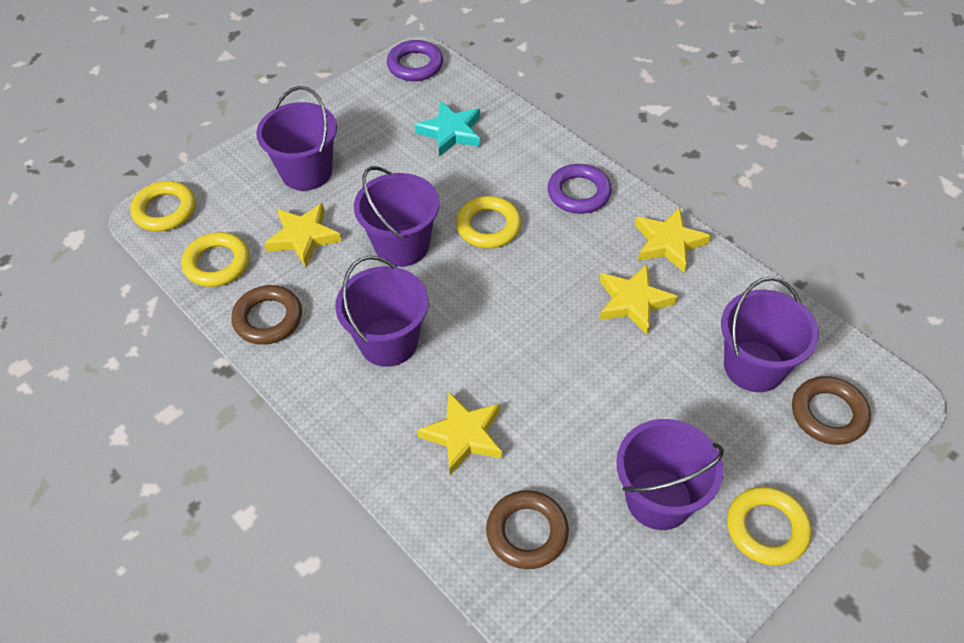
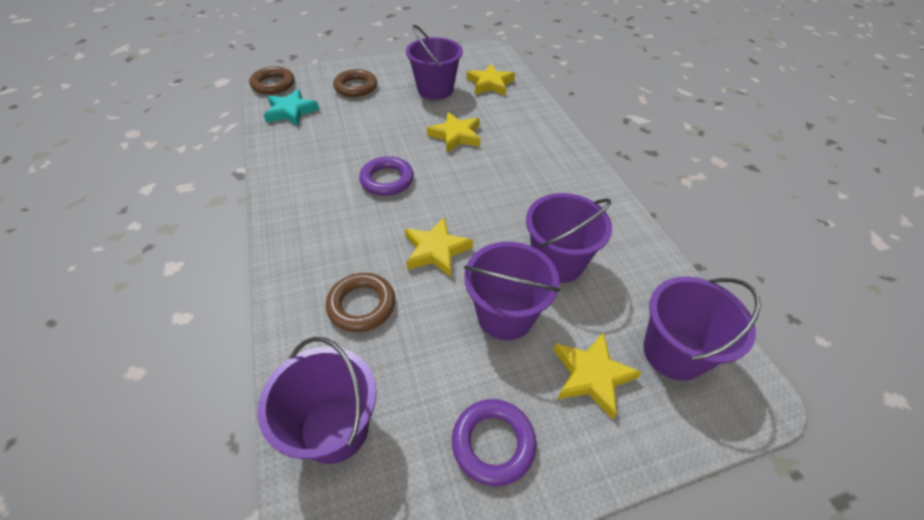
yellow ring: [130,181,196,232] [181,232,249,287] [456,196,521,248] [727,487,811,566] = 4 -> none = 0

